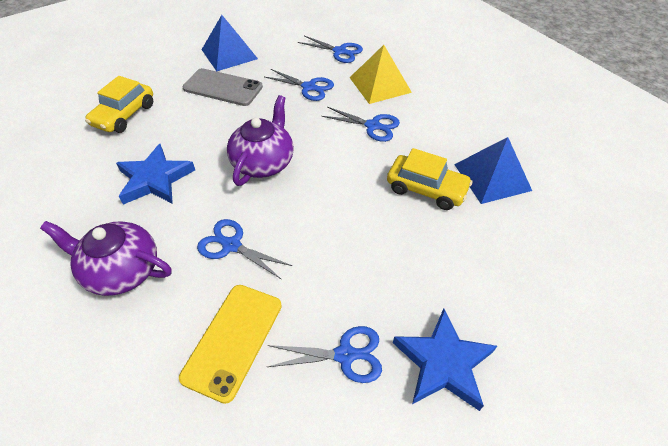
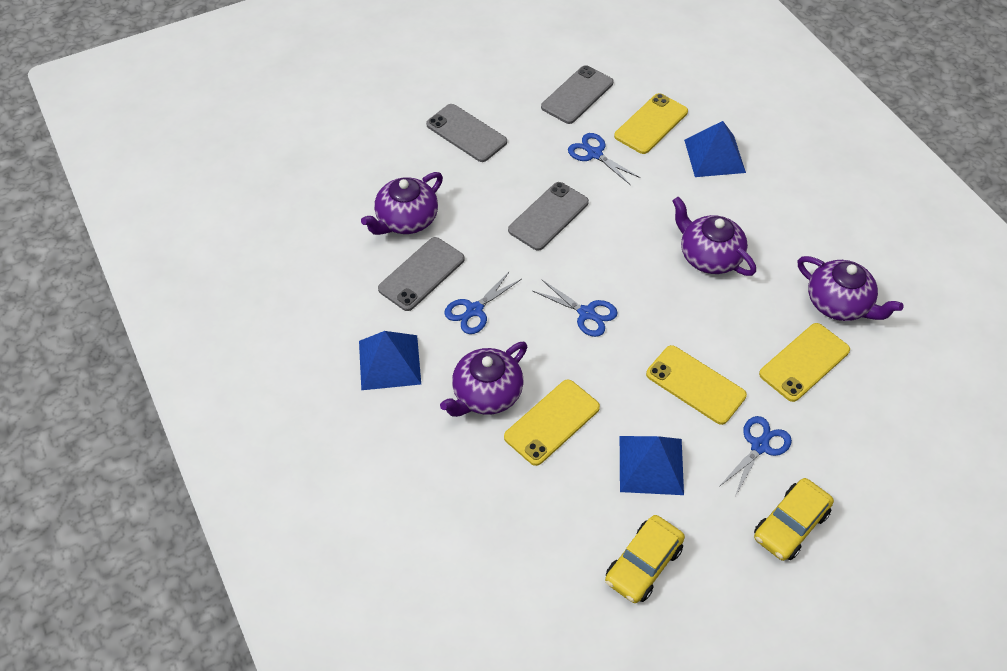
blue pyramid: [202,15,258,71] [454,137,532,204] = 2 -> [359,331,421,390] [620,436,684,495] [684,121,746,177] = 3
blue scissors: [197,219,292,280] [265,69,334,101] [268,326,382,383] [298,36,363,63] [321,107,400,142] = 5 -> [444,271,522,334] [533,279,618,337] [568,133,641,185] [720,416,792,496] = 4
blue star: [116,144,195,204] [393,308,497,411] = 2 -> none = 0
grey phone: [183,68,263,106] = 1 -> [378,237,465,311] [426,104,507,162] [508,182,589,251] [541,65,614,124] = 4
purple teapot: [40,221,171,296] [227,95,294,186] = 2 -> [361,172,443,235] [440,342,527,417] [672,197,756,276] [798,256,903,321] = 4
yellow phone: [179,285,282,404] = 1 -> [504,379,600,466] [614,93,688,154] [646,345,747,425] [759,323,850,402] = 4
yellow pyramid: [350,45,412,104] = 1 -> none = 0

